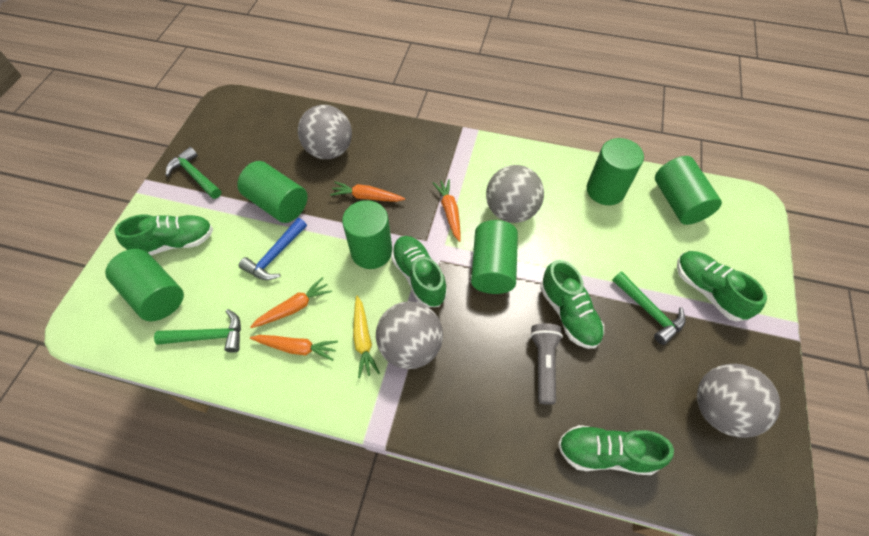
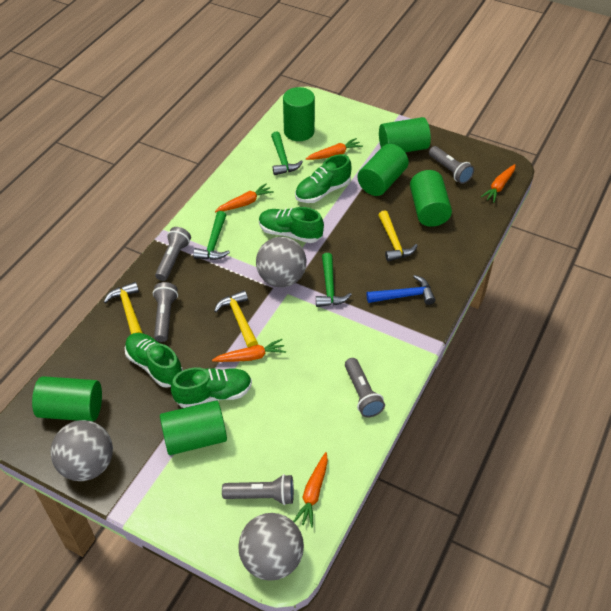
green shoe: [115,215,213,255] [391,236,447,307] [540,260,604,349] [558,425,674,475] [677,251,767,322] = 5 -> [125,333,183,388] [171,367,252,408] [259,207,324,243] [295,154,351,203] = 4
grey ball: [298,105,352,159] [376,301,443,369] [486,165,544,223] [697,364,780,438] = 4 -> [50,420,113,481] [238,513,304,581] [256,237,307,287] = 3
grey flashlight: [530,323,563,405] = 1 -> [153,282,178,342] [155,227,191,281] [222,474,294,505] [345,358,385,418] [429,146,474,184] = 5
orange carrot: [250,277,332,328] [250,335,338,361] [330,182,405,202] [433,179,461,242] = 4 -> [212,339,286,362] [215,183,274,212] [293,452,328,528] [306,138,363,160] [481,164,515,203] = 5
yellow carrot: [353,296,380,378] = 1 -> none = 0
yellow hammer: none = 0 -> [104,282,143,334] [214,290,258,347] [378,211,418,262] = 3

